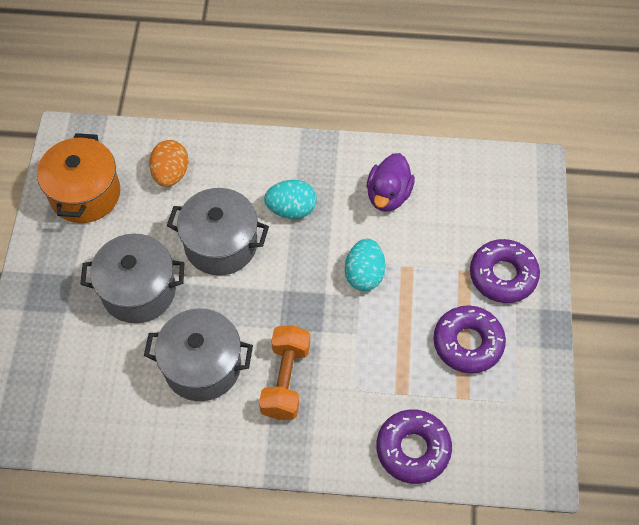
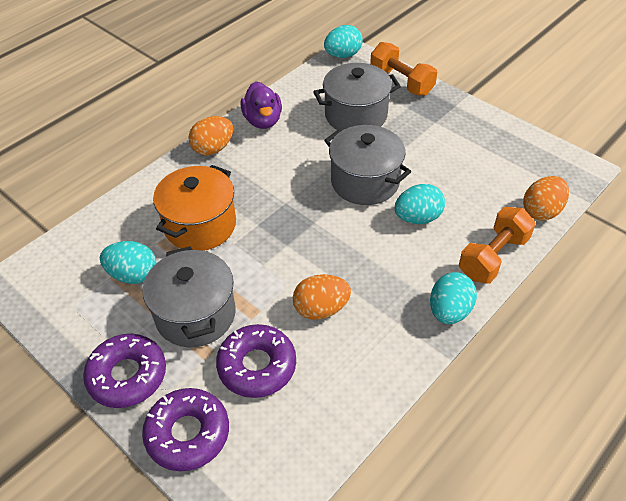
orange dumbbell: [259,325,310,420] = 1 -> [370,42,437,96] [459,207,536,283] = 2
orange egg: [149,140,189,187] = 1 -> [188,116,233,155] [293,274,351,320] [523,176,569,221] = 3
turquoise egg: [264,180,317,219] [345,239,386,291] = 2 -> [100,241,156,284] [324,25,363,58] [395,184,445,224] [430,272,477,324] = 4

